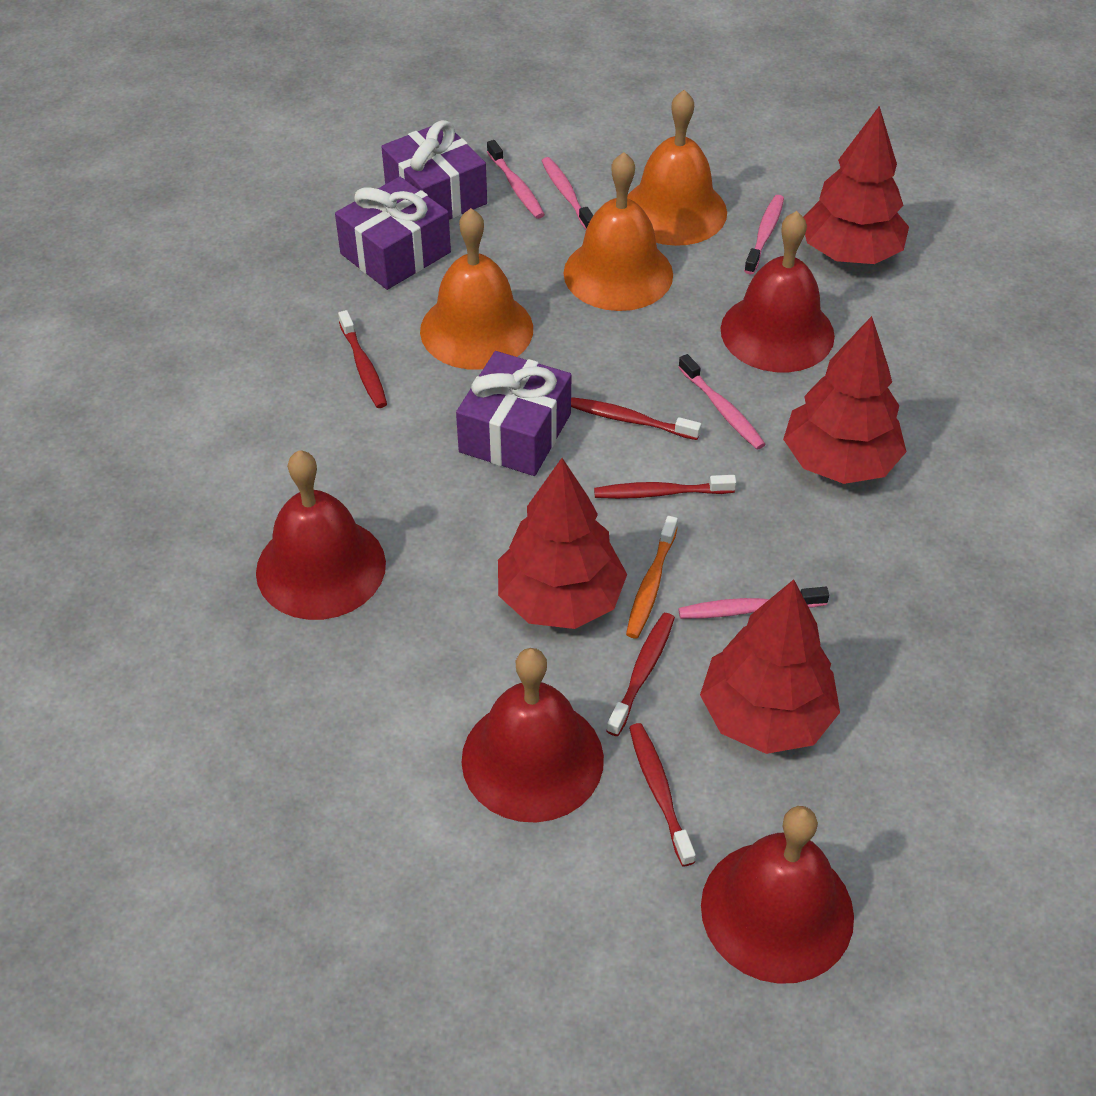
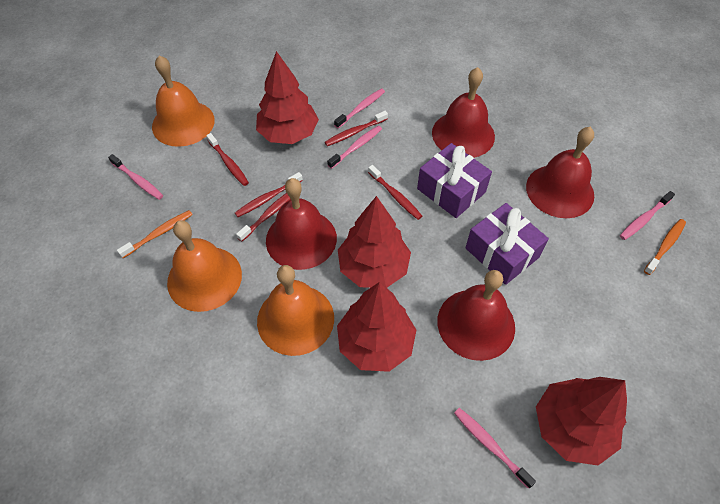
orange toothbrush: [626,516,678,639] = 1 -> [117,210,193,258] [644,219,686,275] = 2
purple gift: [335,177,451,290] [381,120,487,219] [456,351,572,476] = 3 -> [417,143,492,218] [465,203,549,285] = 2

